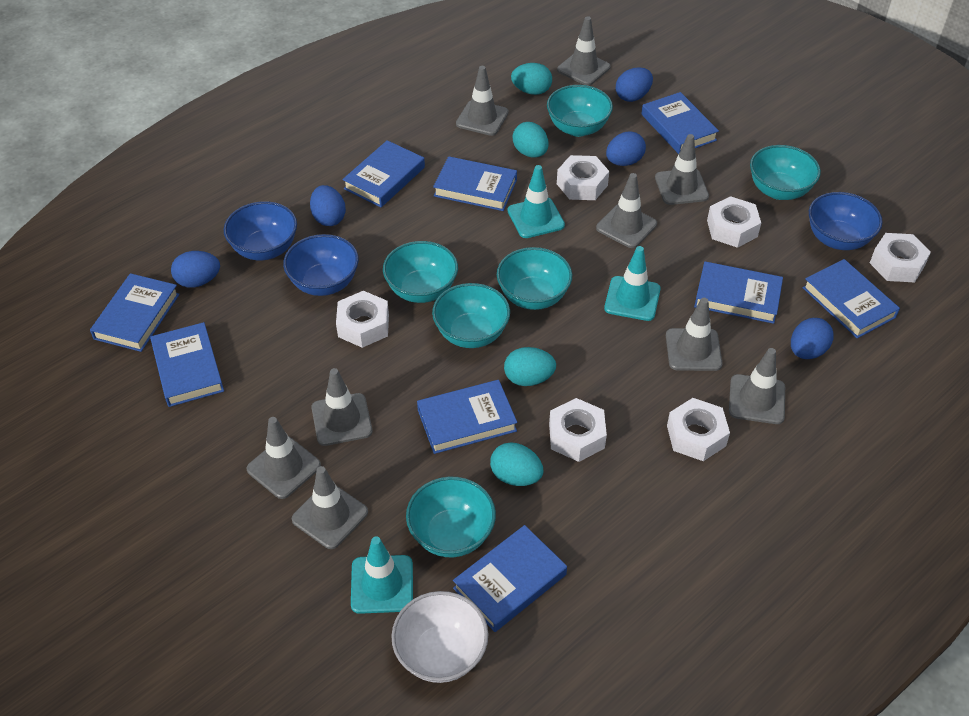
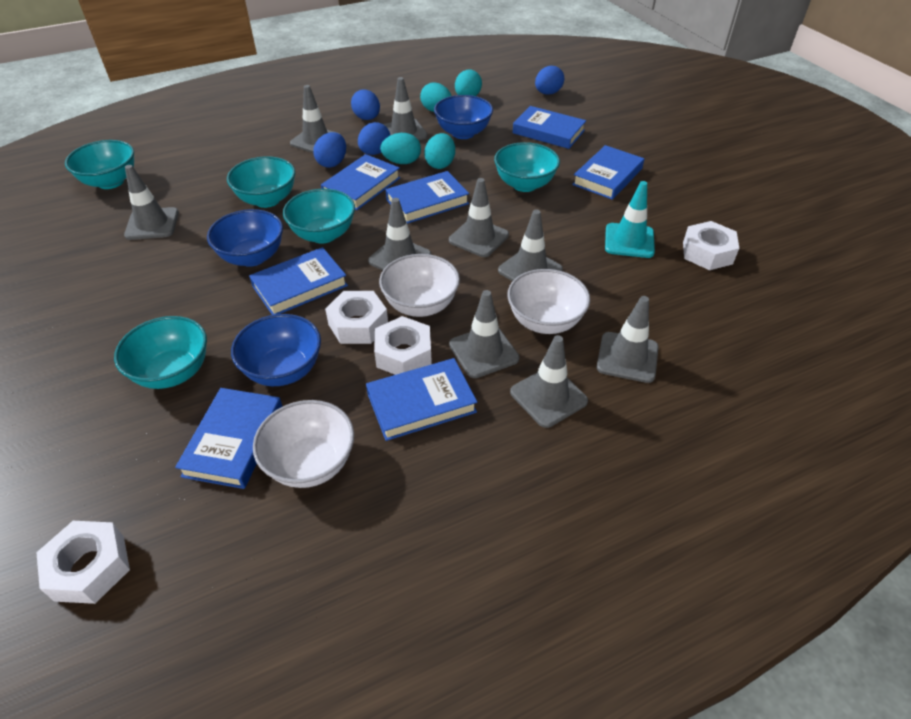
blue book: [90,273,179,352] [150,322,224,407] [342,140,425,207] [417,380,517,454] [433,156,517,211] [453,525,567,632] [641,92,719,154] [694,262,783,324] [803,259,900,338] = 9 -> [175,388,283,489] [249,247,348,315] [321,154,400,210] [366,358,477,441] [386,171,469,224] [513,106,586,149] [572,145,644,200] = 7
blue egg: [171,251,220,288] [310,185,346,226] [606,131,646,166] [616,67,653,102] [791,318,834,359] = 5 -> [313,132,346,168] [351,89,380,120] [358,122,390,155] [535,66,564,95] = 4
turquoise bowl: [383,241,458,303] [406,477,496,557] [432,283,510,348] [497,247,572,310] [547,85,613,137] [750,145,821,200] = 6 -> [65,140,134,189] [114,316,207,389] [227,156,295,208] [283,189,355,243] [494,142,560,192] = 5
turquoise traffic cone: [351,537,413,614] [508,165,565,238] [604,246,661,321] = 3 -> [605,181,655,258] = 1
white bowl: [391,591,488,683] = 1 -> [253,400,354,488] [379,254,460,317] [507,269,590,334] = 3
white nut: [336,291,389,348] [549,398,607,462] [557,155,609,200] [667,398,730,461] [707,196,761,248] [870,233,931,282] = 6 -> [36,521,130,604] [325,291,388,344] [374,316,432,375] [683,221,739,270] = 4

